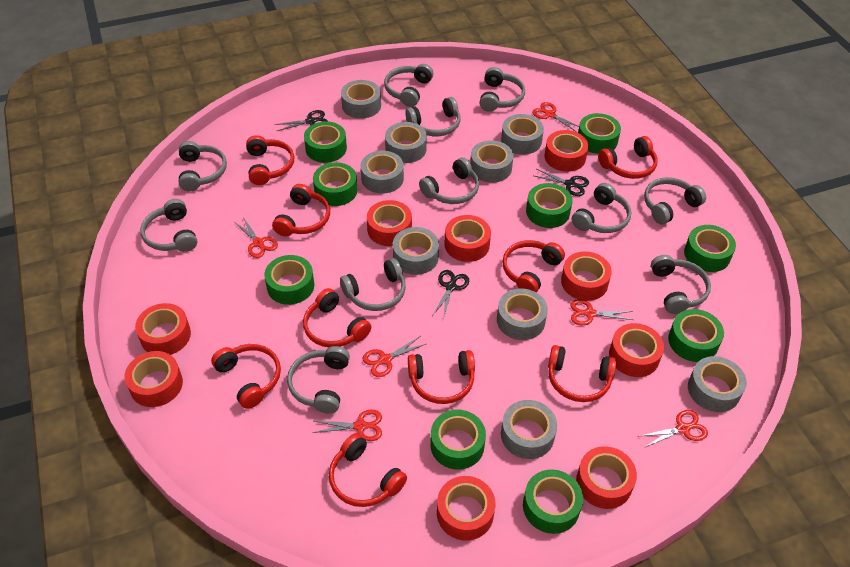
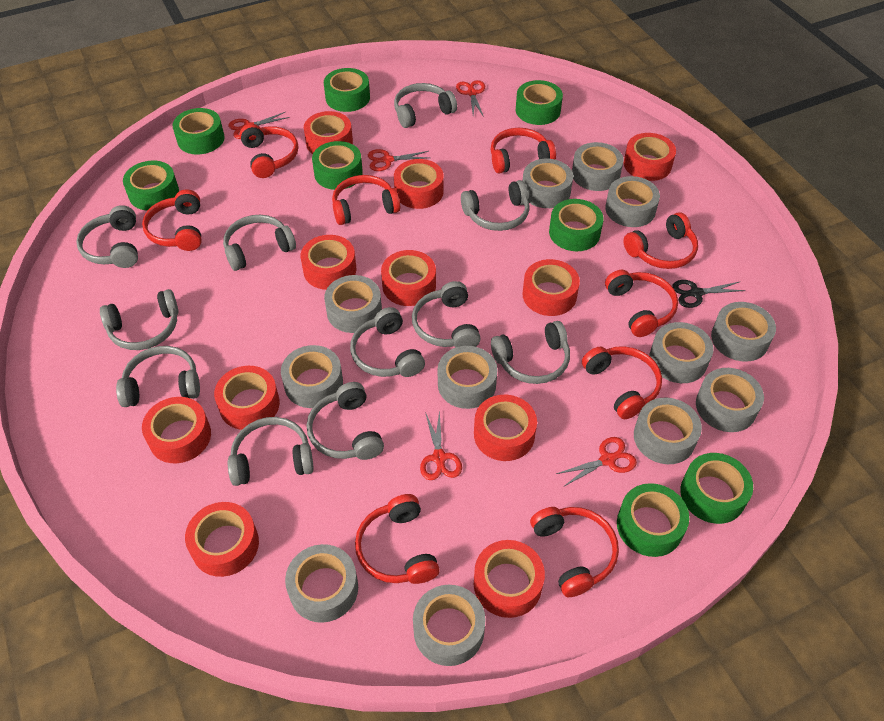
black scissors: [275,110,328,131] [433,270,469,319] [535,169,589,196] = 3 -> [672,280,745,308] = 1
green tape: [264,255,314,305] [304,121,347,163] [313,162,357,206] [430,410,486,470] [523,470,583,534] [526,183,572,228] [578,113,621,154] [668,309,724,362] [684,225,736,272] = 9 -> [123,161,179,210] [172,108,224,155] [312,141,363,190] [324,68,370,112] [516,80,563,125] [549,199,604,251] [617,483,689,557] [680,453,753,524] = 8
grey tape: [341,80,381,119] [361,151,404,194] [385,122,427,163] [393,227,439,275] [470,140,513,183] [497,288,548,340] [501,114,544,155] [501,400,557,459] [688,356,747,412] = 9 -> [281,345,343,408] [285,544,358,623] [324,275,382,333] [413,585,486,666] [438,346,498,409] [523,159,573,208] [572,142,624,191] [605,176,660,227] [634,398,702,464] [649,322,714,383] [696,368,764,432] [711,302,776,362] = 12
red scissors: [233,217,278,258] [312,410,382,441] [363,336,426,377] [532,102,579,132] [570,299,633,326] [640,410,708,448] = 6 -> [228,112,290,139] [368,149,430,171] [420,410,462,480] [456,80,485,117] [556,437,637,487] = 5
red tape: [124,351,183,407] [135,303,191,355] [367,200,412,246] [437,476,495,541] [445,215,491,262] [545,130,589,172] [561,251,612,301] [576,446,637,509] [609,323,664,377] = 9 -> [142,397,211,463] [185,502,259,577] [214,366,280,430] [301,235,356,290] [304,111,353,154] [381,250,436,306] [394,159,444,209] [474,395,537,461] [474,540,545,618] [523,259,580,316] [624,133,676,181] = 11

